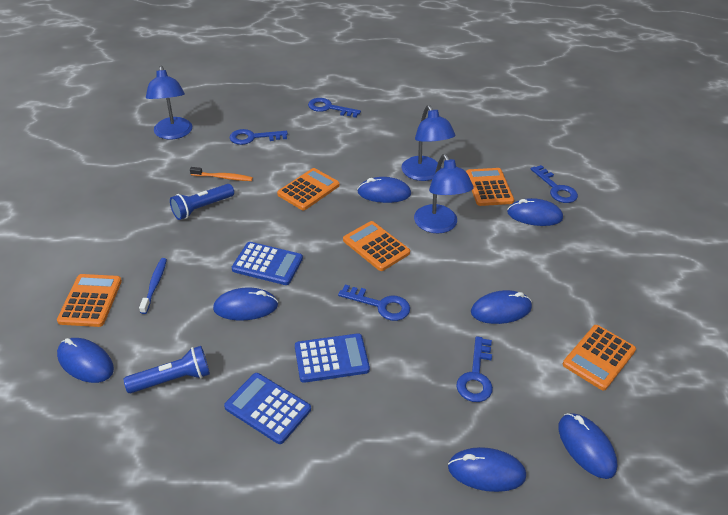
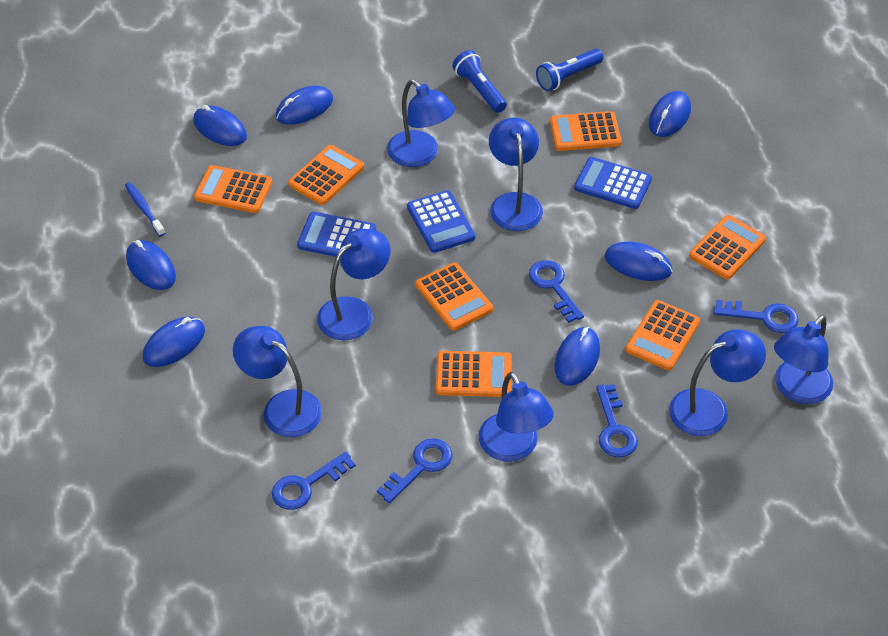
blue lamp: [146,66,192,140] [402,105,455,181] [414,154,474,234] = 3 -> [233,326,322,437] [317,229,391,340] [387,80,455,167] [479,372,554,461] [489,118,543,231] [669,329,766,436] [774,315,833,404] = 7
orange calculator: [57,274,122,327] [277,168,340,210] [343,221,410,271] [466,168,514,206] [563,325,636,390] = 5 -> [194,165,272,213] [288,145,364,205] [416,263,493,331] [436,351,512,397] [550,111,622,151] [626,300,700,371] [689,215,766,279] = 7
orange toothbrush: [190,167,253,181] = 1 -> none = 0

